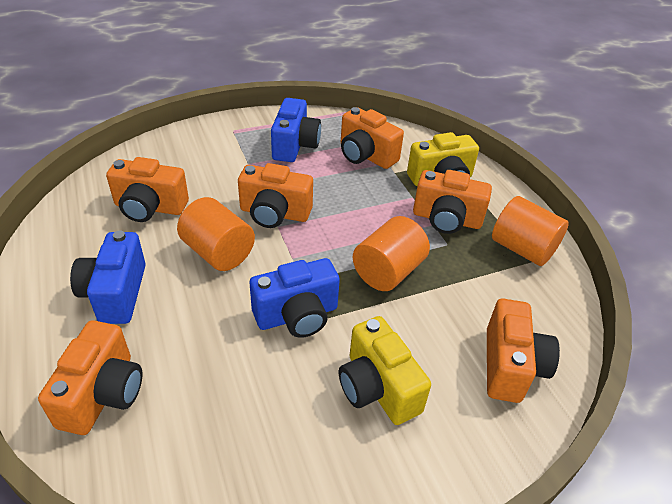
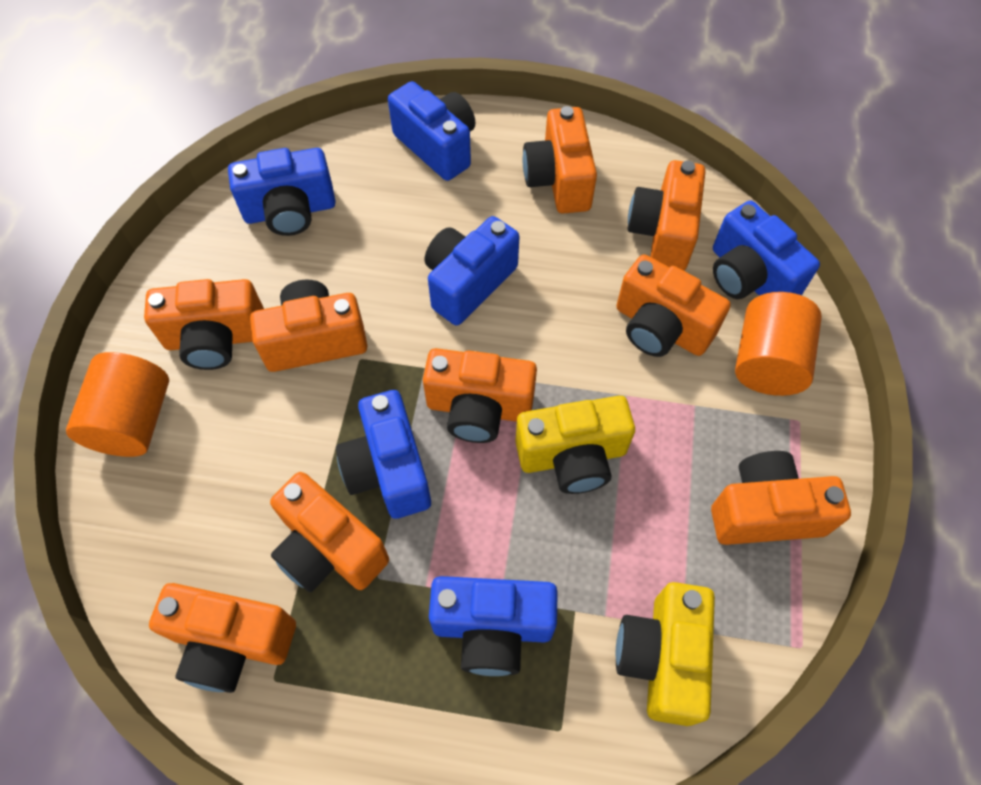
blue camera: [70,230,146,324] [250,258,340,338] [271,98,321,162] = 3 -> [228,148,336,236] [336,390,431,519] [388,81,475,181] [425,216,519,325] [429,576,558,676] [713,201,820,299] = 6
orange camera: [38,320,142,435] [106,157,189,222] [238,163,313,228] [341,107,404,169] [413,170,492,234] [487,299,560,403] = 6 -> [144,279,264,370] [149,583,296,693] [250,280,367,372] [270,472,389,593] [423,348,537,443] [523,106,597,214] [616,254,731,357] [628,160,705,271] [711,451,851,545] = 9
orange cylinder: [177,197,255,271] [353,216,430,291] [492,196,569,266] = 3 -> [66,352,169,457] [735,292,822,396] = 2

